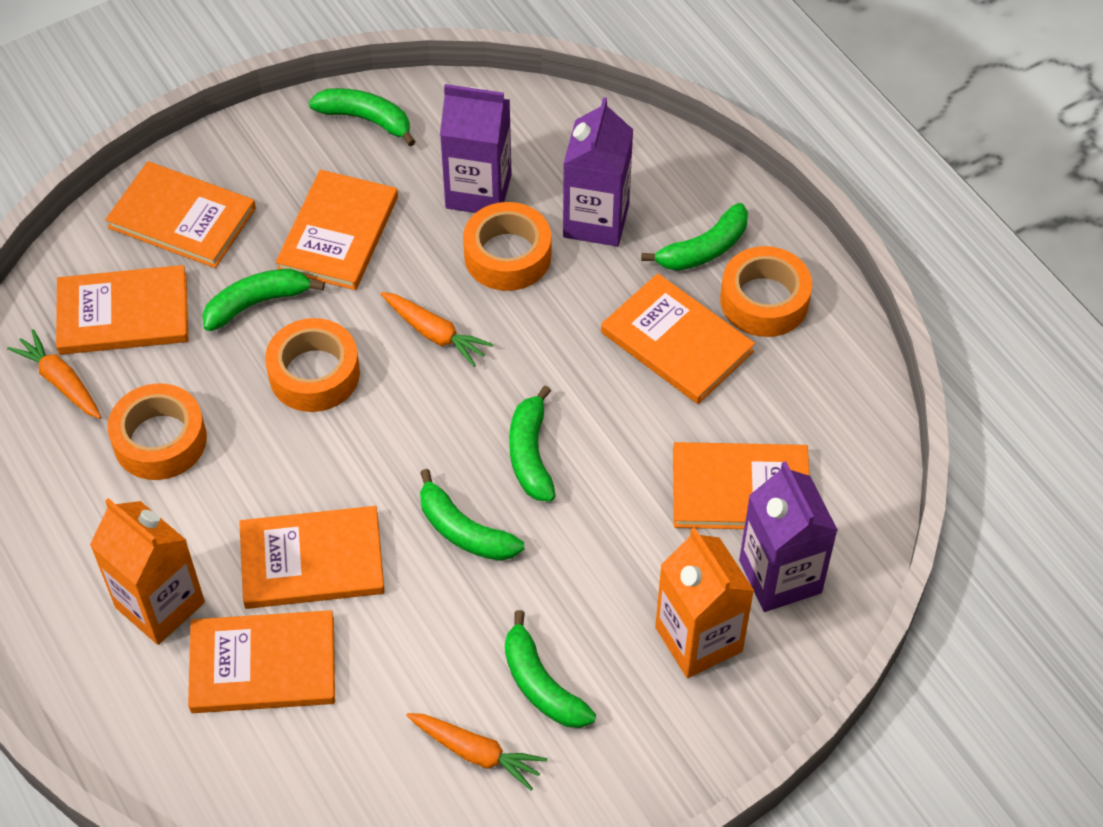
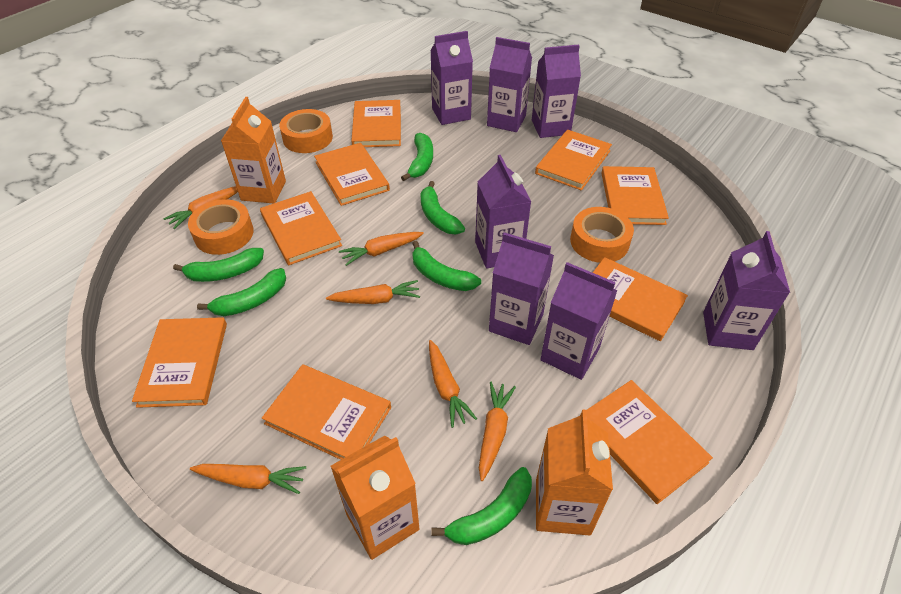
orange book: [56,265,189,355] [105,161,256,268] [188,610,335,713] [239,506,385,609] [276,170,398,290] [601,273,755,404] [673,442,809,529] = 7 -> [132,317,227,408] [260,191,342,265] [262,364,391,460] [314,143,390,206] [351,100,401,147] [535,130,612,190] [580,380,713,504] [593,257,688,341] [601,166,669,225] = 9
orange carrot: [7,329,101,419] [381,292,494,367] [406,713,547,791] = 3 -> [164,186,238,229] [190,464,306,494] [326,280,420,304] [339,232,424,266] [429,340,477,428] [479,382,516,481] = 6
orange carton: [90,498,205,645] [655,527,754,678] = 2 -> [221,97,286,204] [331,436,419,560] [536,409,613,535] = 3
orange tape: [107,383,207,480] [265,318,360,412] [463,202,551,291] [720,246,812,337] = 4 -> [188,199,254,255] [279,109,333,153] [570,207,634,263] = 3
purple carton: [440,84,512,213] [563,97,633,247] [739,461,838,612] = 3 -> [431,31,473,125] [475,155,531,269] [487,37,532,132] [489,232,554,345] [532,45,581,138] [540,262,618,380] [703,231,790,350] = 7

